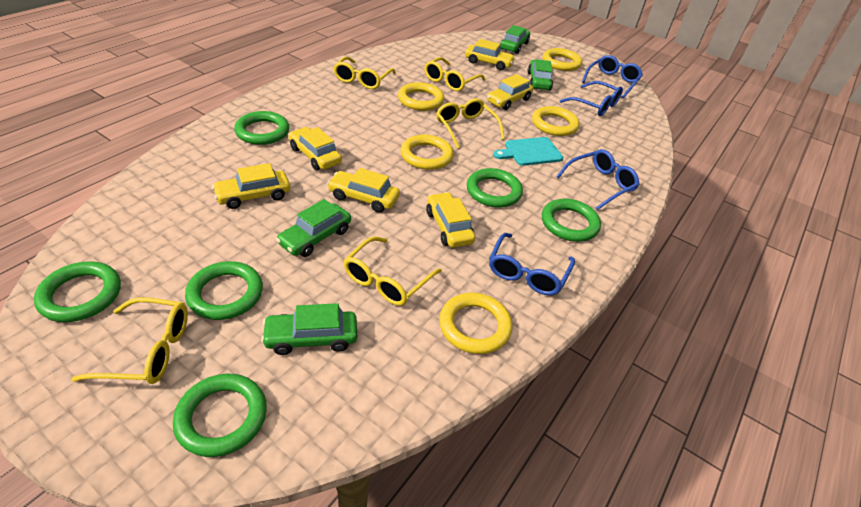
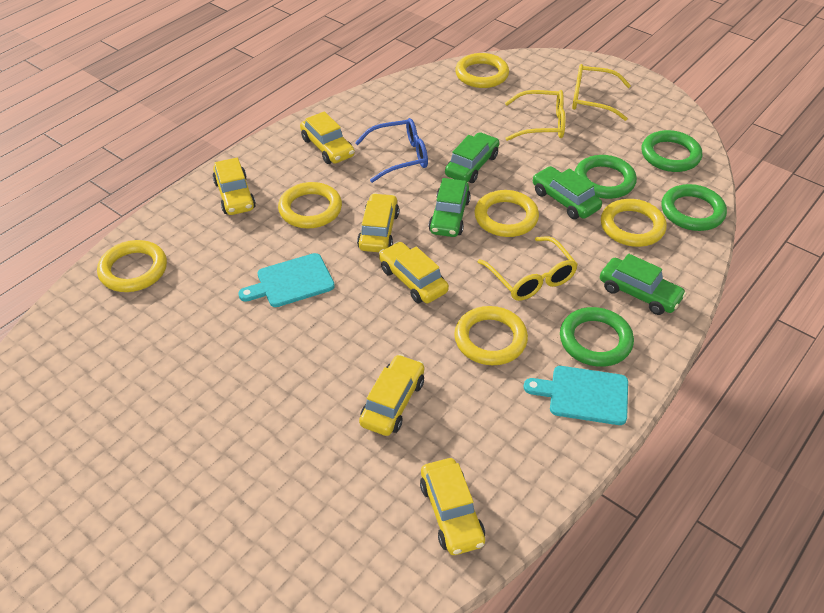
blue glasses: [489,233,575,295] [556,149,640,210] [560,81,623,116] [582,55,643,98] = 4 -> [355,118,428,183] = 1
green ring: [34,261,121,322] [173,374,267,457] [185,261,263,320] [234,111,289,145] [467,168,523,208] [542,199,601,242] = 6 -> [560,307,634,367] [575,155,637,199] [642,130,702,172] [661,184,727,231] = 4
turquoise cutting board: [493,137,563,166] = 1 -> [238,253,335,307] [524,366,628,425] = 2
yellow glasses: [71,297,188,384] [333,56,396,89] [343,236,442,306] [424,57,485,91] [436,98,505,149] = 5 -> [478,236,578,301] [505,90,565,141] [572,64,631,121] = 3
yellow ring: [398,82,444,111] [401,135,454,170] [439,293,512,354] [532,106,579,136] [543,48,582,71] = 5 -> [97,240,167,292] [278,182,342,229] [454,306,528,365] [455,53,509,88] [474,190,539,237] [601,199,667,247] = 6

